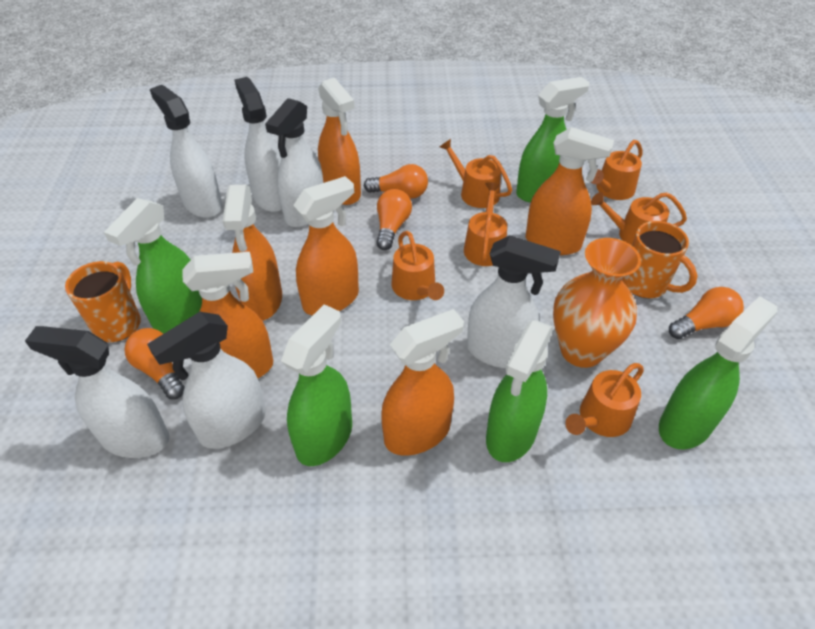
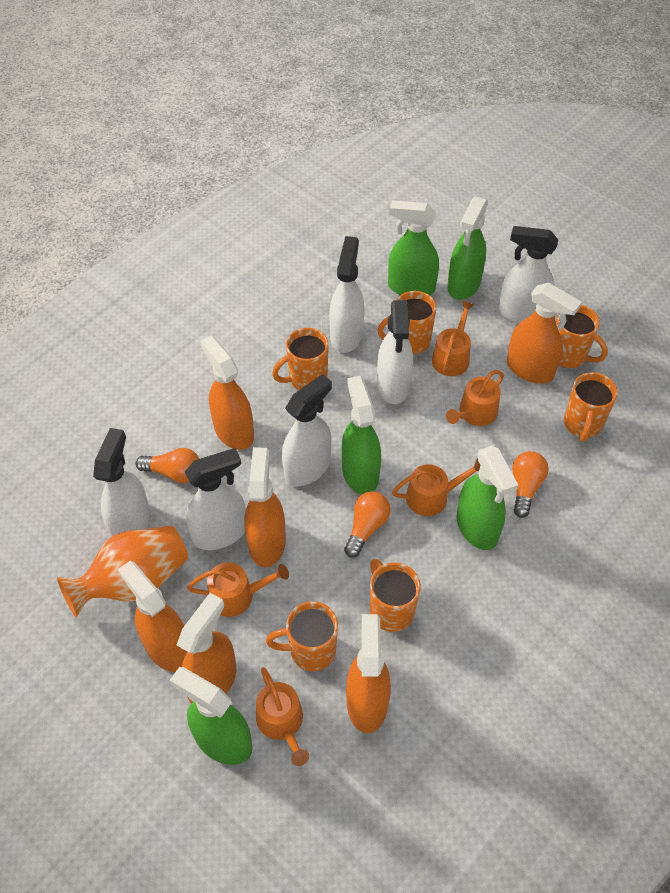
orange light bulb: [124,328,185,399] [364,164,428,199] [376,189,412,250] [669,287,744,339] = 4 -> [136,448,199,483] [344,491,391,558] [512,451,549,518] = 3
orange mug: [65,261,141,342] [622,221,697,298] = 2 -> [266,601,338,671] [272,328,329,390] [370,559,421,632] [377,291,436,354] [556,305,608,368] [564,372,618,442] = 6
orange watering can: [392,231,444,300] [440,139,512,208] [464,182,507,266] [565,363,644,437] [591,140,642,200] [591,192,687,245] = 6 -> [187,562,289,617] [256,667,309,766] [392,458,481,516] [432,301,475,376] [446,370,504,426] = 5

